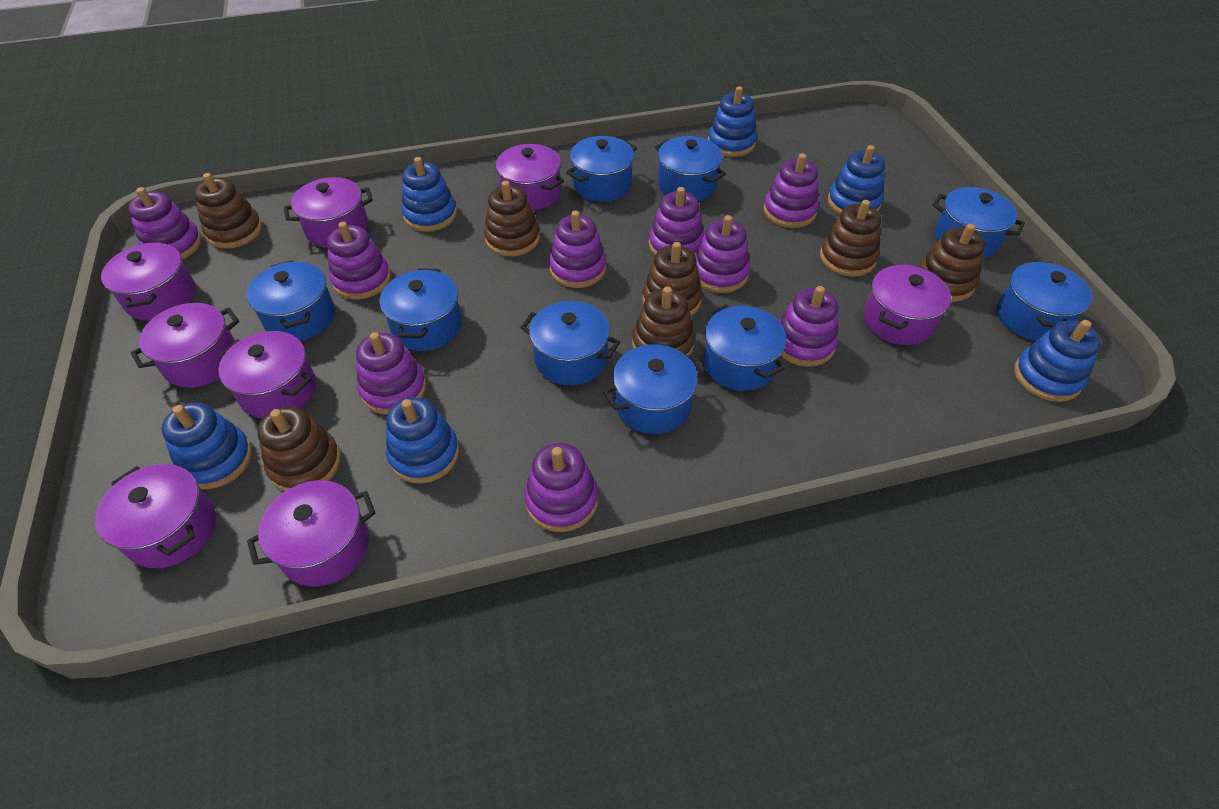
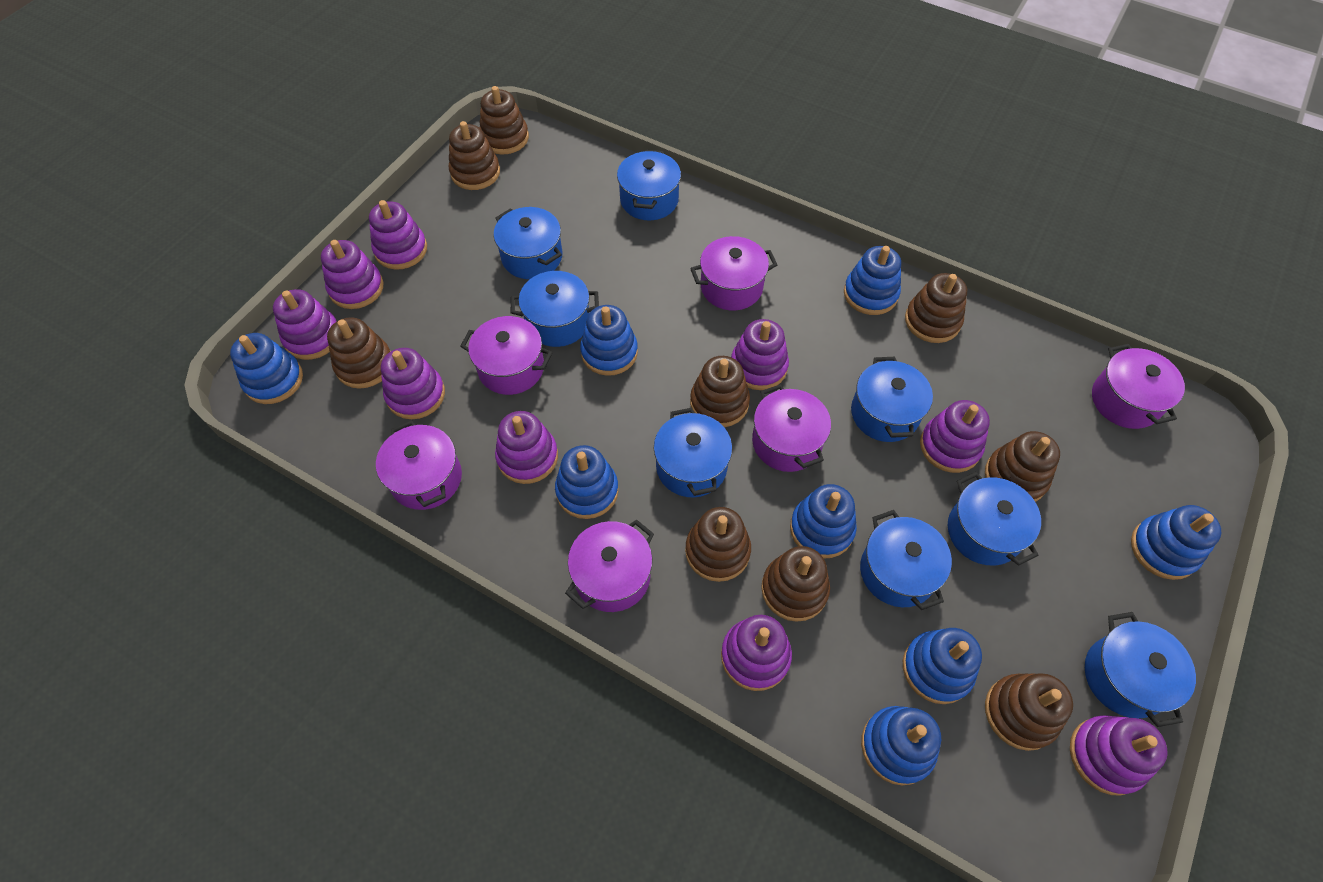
blue pot: [247,260,335,341] [380,268,462,351] [520,301,620,385] [566,136,637,202] [603,344,706,434] [655,136,726,201] [703,305,787,391] [932,187,1025,258] [997,260,1092,341] = 9 -> [494,207,562,279] [511,271,599,347] [617,150,681,220] [654,408,732,498] [851,357,933,442] [860,510,952,610] [948,472,1041,566] [1085,612,1196,727] = 8
blue stacking toy: [161,403,252,489] [386,397,459,484] [402,157,457,232] [708,86,757,157] [828,145,885,215] [1014,320,1101,402] = 6 -> [230,333,303,404] [555,445,619,519] [580,305,638,376] [790,484,857,558] [844,246,901,315] [861,706,941,785] [903,628,982,704] [1131,505,1221,580] = 8
brown stacking toy: [194,173,262,249] [257,407,341,492] [484,181,540,257] [632,286,695,356] [642,242,702,316] [820,200,881,277] [919,224,985,302] = 7 -> [327,317,391,389] [449,121,500,190] [480,86,529,155] [685,507,751,582] [690,356,750,427] [761,546,830,622] [905,273,967,343] [985,431,1060,502] [985,673,1073,751] = 9
purple pot: [95,464,216,568] [101,241,195,321] [131,303,239,388] [218,331,316,419] [247,480,375,586] [283,177,373,248] [495,144,564,210] [864,265,951,345] = 8 -> [376,420,462,510] [460,316,552,395] [565,519,654,612] [690,236,777,310] [752,384,831,472] [1092,344,1185,429] = 6

